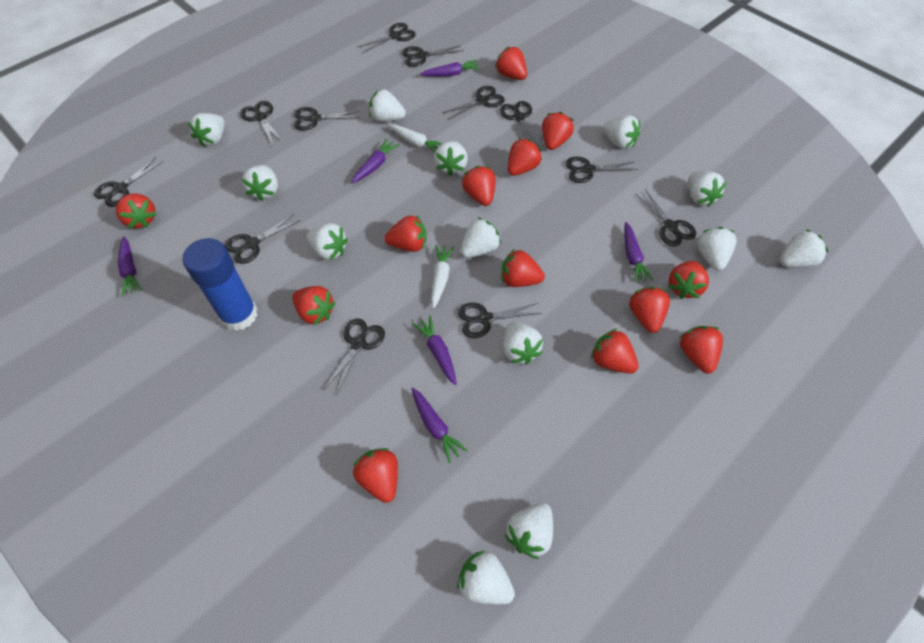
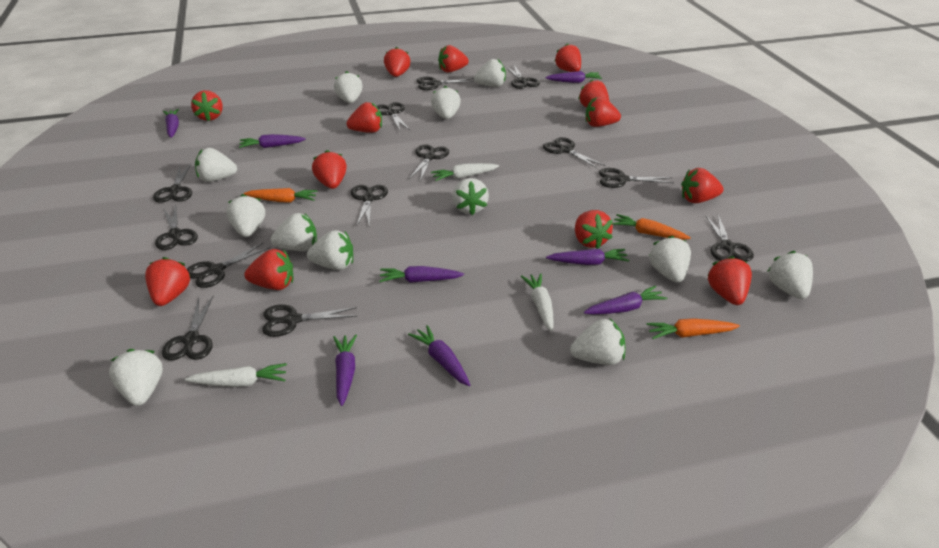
black scissors: [94,157,163,207] [225,214,300,264] [240,101,283,145] [294,107,361,130] [324,318,385,396] [358,23,416,53] [402,45,464,67] [442,86,505,120] [458,303,542,338] [500,101,539,146] [566,157,638,183] [635,189,696,247] = 12 -> [153,164,192,203] [155,204,198,250] [162,296,213,361] [187,243,271,288] [262,305,358,337] [351,185,388,227] [376,102,410,131] [409,144,449,181] [416,77,475,90] [505,64,540,89] [543,137,605,169] [599,168,674,188] [705,215,754,261] = 13
blue glue stick: [183,238,258,331] = 1 -> none = 0
orange carrot: none = 0 -> [244,188,318,202] [612,214,691,240] [646,318,740,339] = 3
purple carrot: [118,236,142,297] [351,139,400,183] [411,387,468,463] [412,316,457,385] [420,60,480,77] [624,222,653,283] = 6 -> [163,109,179,138] [239,134,306,148] [333,335,357,406] [379,266,464,283] [408,325,470,386] [545,71,602,83] [546,249,629,265] [584,286,667,314] = 8
white carrot: [388,124,443,153] [431,245,454,308] = 2 -> [185,363,287,387] [431,163,499,181] [521,273,554,332] = 3
white strawberry: [188,113,224,147] [242,165,278,201] [307,223,348,260] [369,89,406,122] [434,141,468,176] [457,550,515,604] [461,217,501,258] [503,322,543,364] [505,503,553,559] [603,115,640,149] [689,171,726,207] [697,227,737,270] [780,229,828,267] = 13 -> [109,349,163,406] [195,148,237,182] [226,194,265,237] [271,213,317,251] [307,230,353,270] [334,71,363,103] [431,86,461,119] [452,178,489,215] [474,59,506,87] [570,318,625,365] [649,236,691,283] [767,251,813,299] = 12

